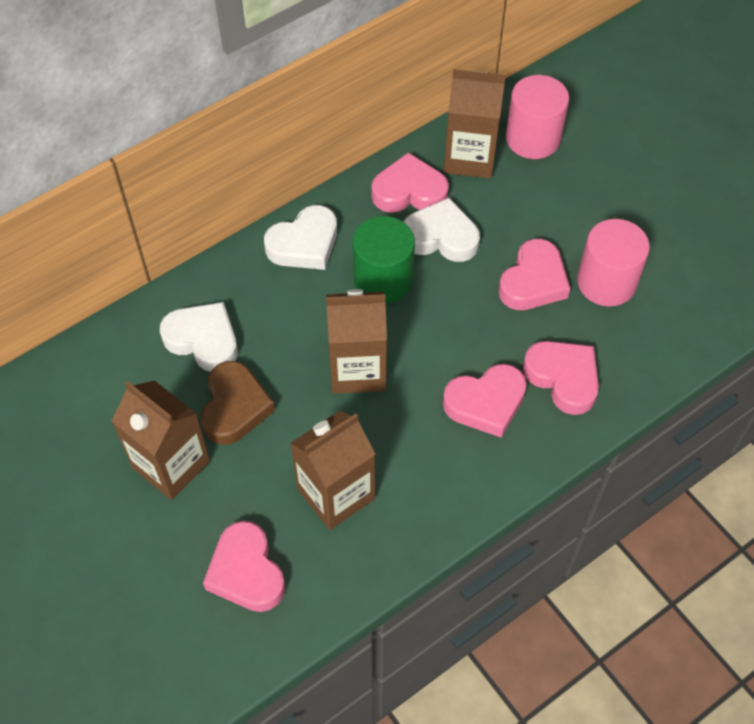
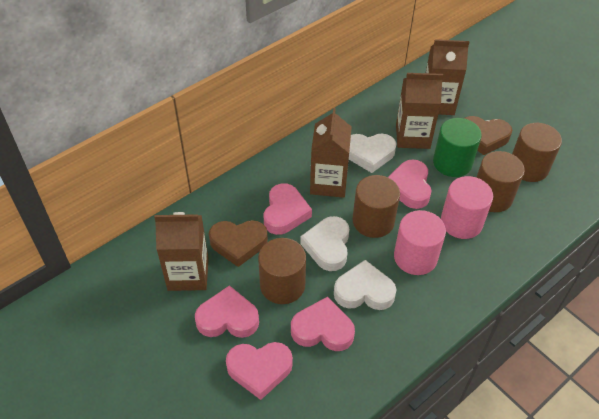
brown cylinder: none = 0 -> [258,238,306,304] [353,175,400,238] [476,151,525,212] [512,123,562,182] = 4
brown heart: [201,361,275,445] = 1 -> [209,220,268,267] [464,116,512,155] = 2

